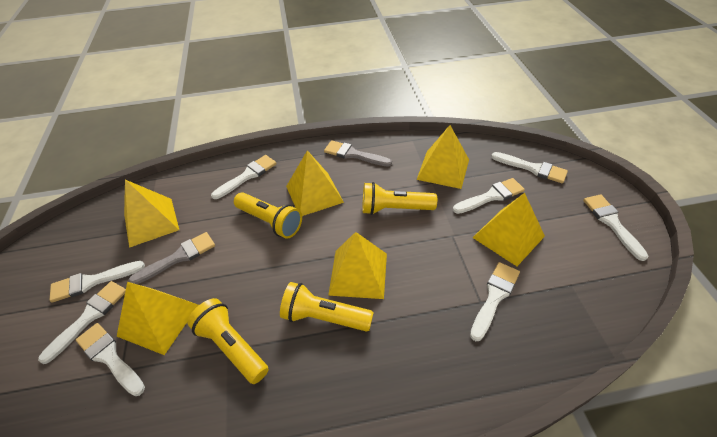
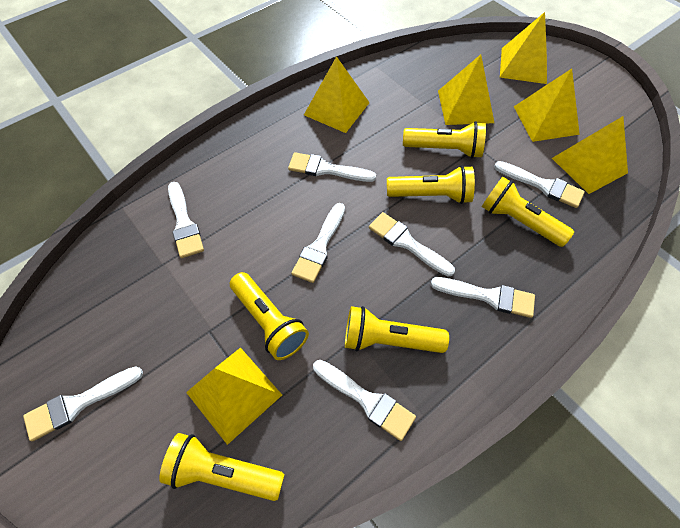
grey brush: [129,232,215,284] [324,140,392,167] = 2 -> none = 0
yellow flashlight: [187,298,269,384] [234,192,302,238] [280,282,374,332] [362,182,437,215] = 4 -> [159,433,285,501] [230,272,309,360] [345,306,449,353] [387,165,475,204] [403,121,486,158] [482,177,574,247] = 6

